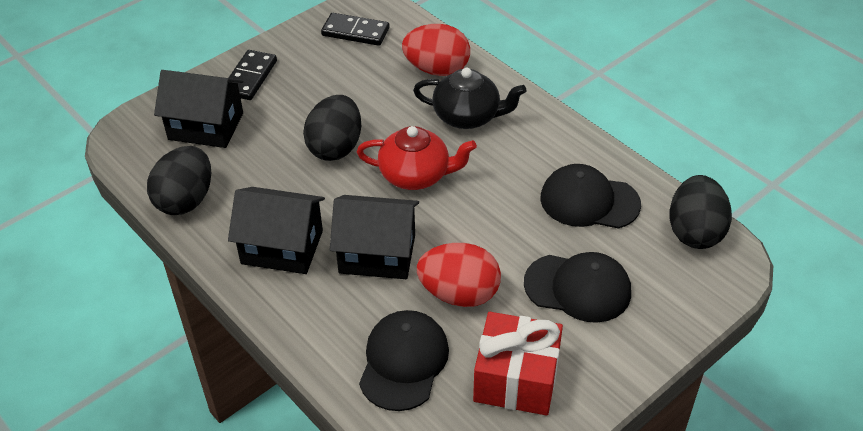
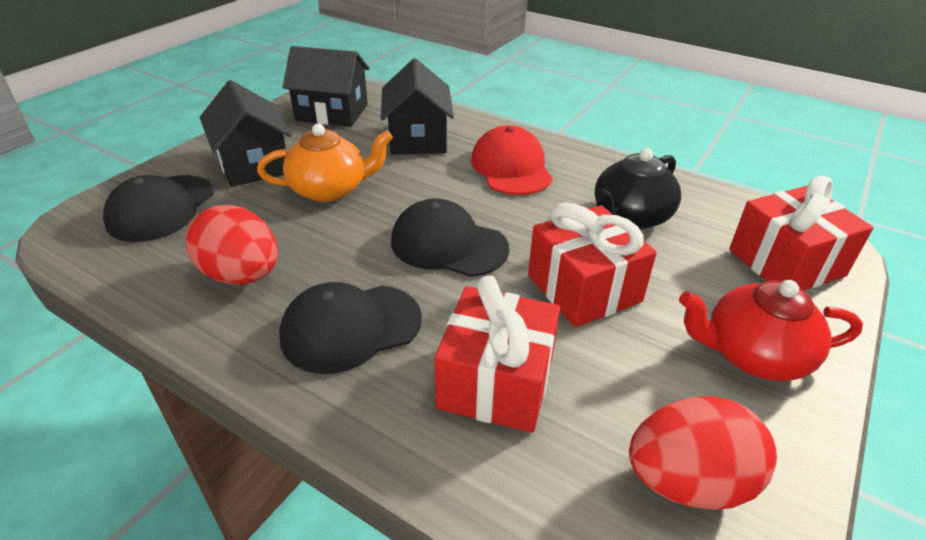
black domino: [228,50,277,100] [321,13,390,46] = 2 -> none = 0
black egg: [147,146,211,215] [303,95,361,161] [669,175,732,249] = 3 -> none = 0
orange teapot: none = 0 -> [257,124,393,202] = 1
red cap: none = 0 -> [471,125,553,195] = 1
red gift: [473,312,563,415] = 1 -> [434,275,560,433] [528,202,657,327] [729,176,873,290] = 3

